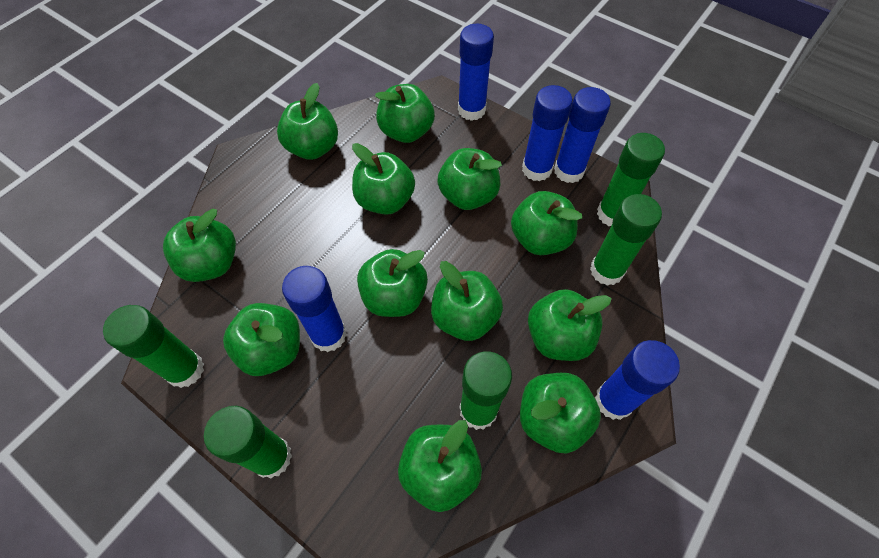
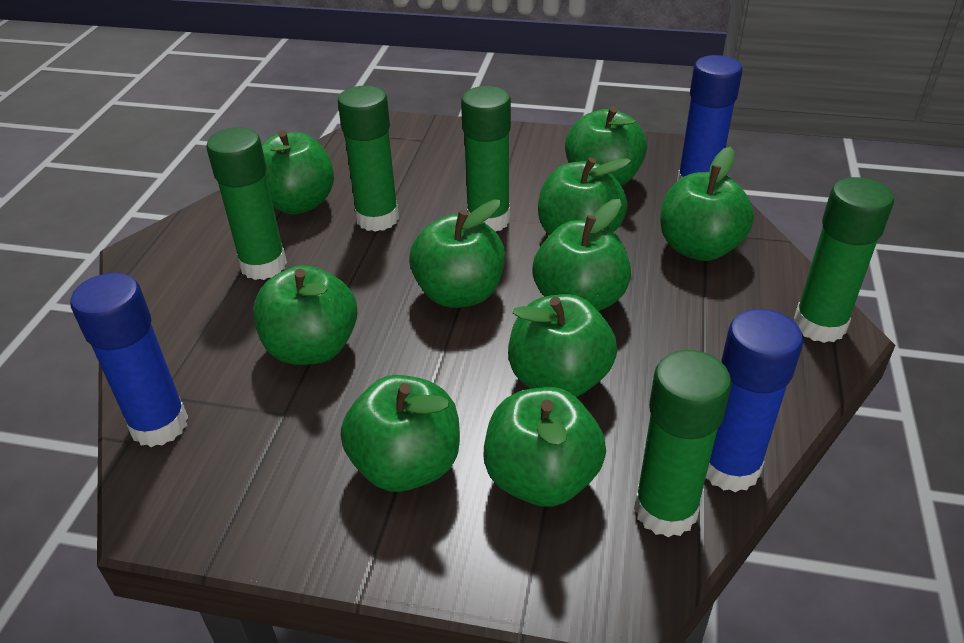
blue glue stick: [282,266,347,352] [458,24,494,121] [522,85,573,182] [554,87,611,183] [595,340,680,420] = 5 -> [70,273,188,447] [677,55,743,181] [706,309,803,492] = 3
green apple: [163,208,236,282] [223,303,300,376] [277,83,338,160] [352,143,415,215] [357,249,428,317] [375,84,435,143] [398,420,482,512] [431,261,503,341] [438,148,502,210] [511,191,582,255] [520,373,601,454] [528,289,612,361] = 12 -> [253,265,358,365] [262,130,334,215] [341,375,460,492] [409,199,505,308] [484,387,606,507] [508,294,617,397] [532,199,631,311] [538,157,631,236] [565,106,647,186] [660,147,754,261] = 10

